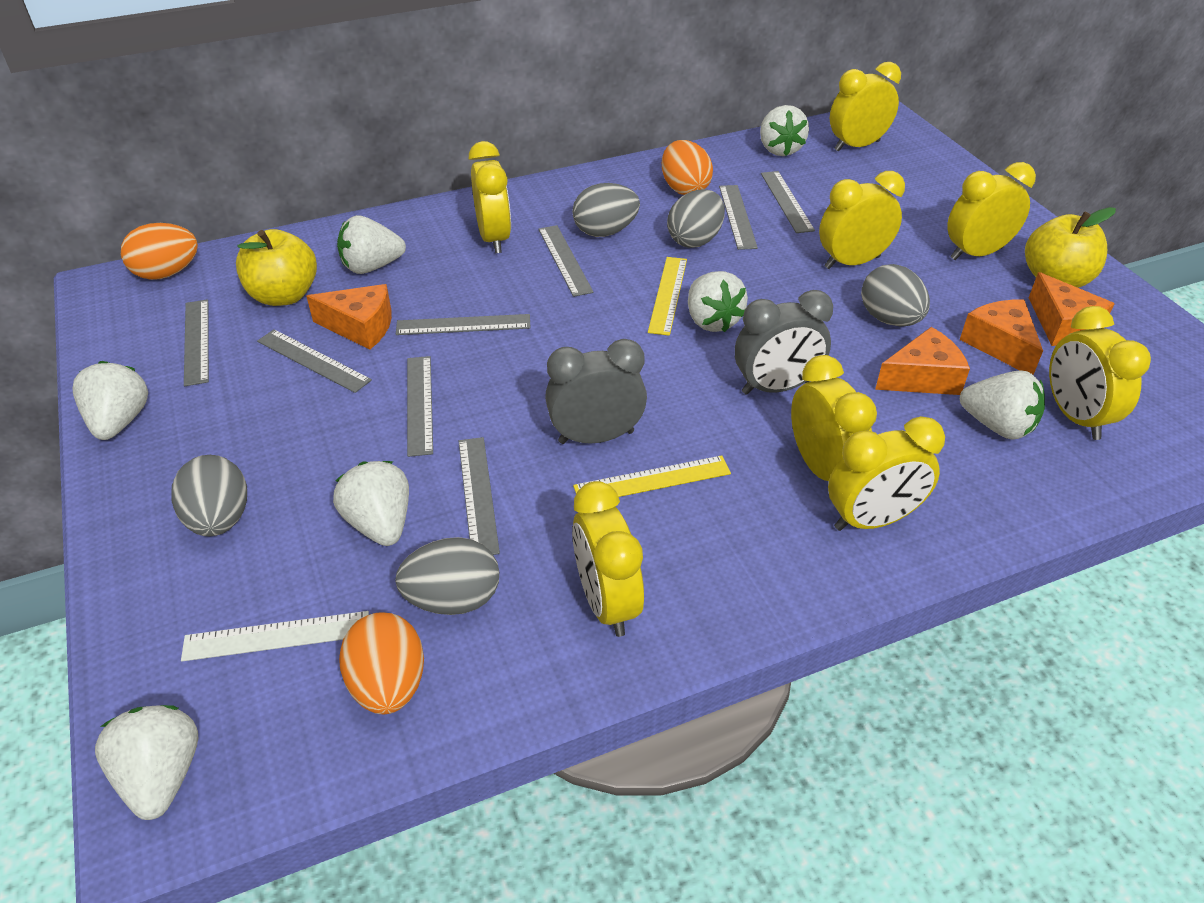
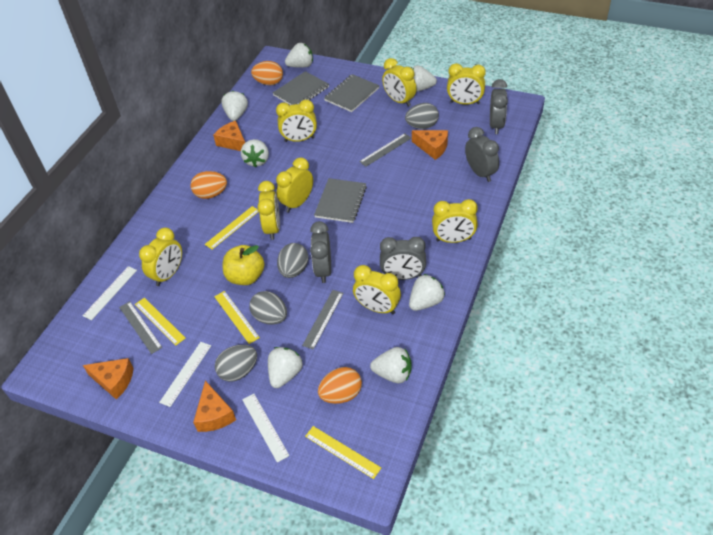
grey clock: [545,339,647,444] [735,290,833,395] = 2 -> [310,221,331,283] [380,237,426,280] [465,127,499,182] [490,79,508,134] = 4
grey egg: [171,455,247,536] [395,537,499,615] [572,183,640,237] [667,189,725,248] [861,264,930,326] = 5 -> [215,345,257,382] [249,291,287,325] [277,243,308,278] [405,103,439,129] = 4
grey notebook: none = 0 -> [273,71,329,105] [314,178,367,223] [324,74,380,112] = 3
grey ruler: [184,299,209,387] [257,329,372,393] [396,314,530,335] [407,356,433,457] [459,437,500,555] [538,225,594,297] [719,185,758,250] [761,171,815,233] = 8 -> [119,301,162,354] [302,290,344,350] [359,133,411,167] = 3
white ruler: [181,611,369,661] = 1 -> [83,266,137,320] [159,342,211,407] [242,394,290,463] = 3
yellow apple: [236,229,317,306] [1025,207,1116,288] = 2 -> [223,245,265,285] = 1
yellow ruler: [573,455,731,497] [648,257,687,336] = 2 -> [135,298,186,346] [205,206,259,250] [214,291,260,344] [305,426,381,479] = 4

